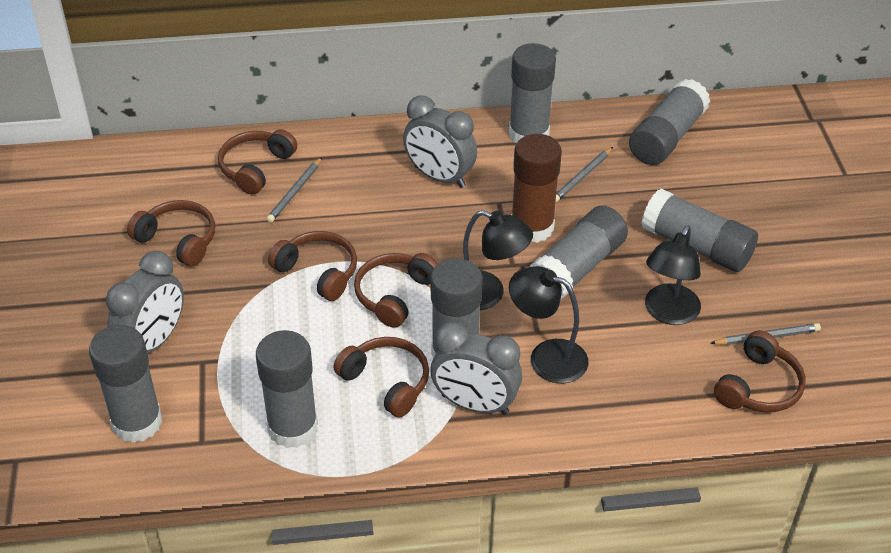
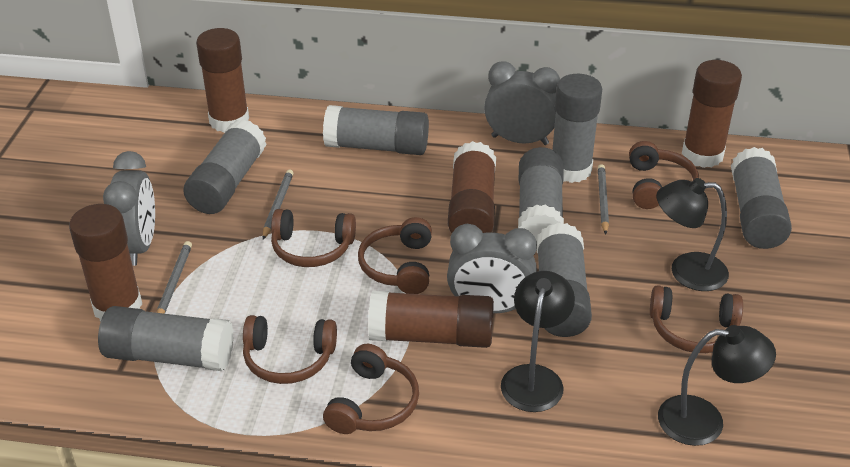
brown glue stick: [511,134,562,243] = 1 -> [69,204,142,322] [196,28,249,133] [368,290,494,348] [448,141,496,233] [682,60,742,168] = 5

